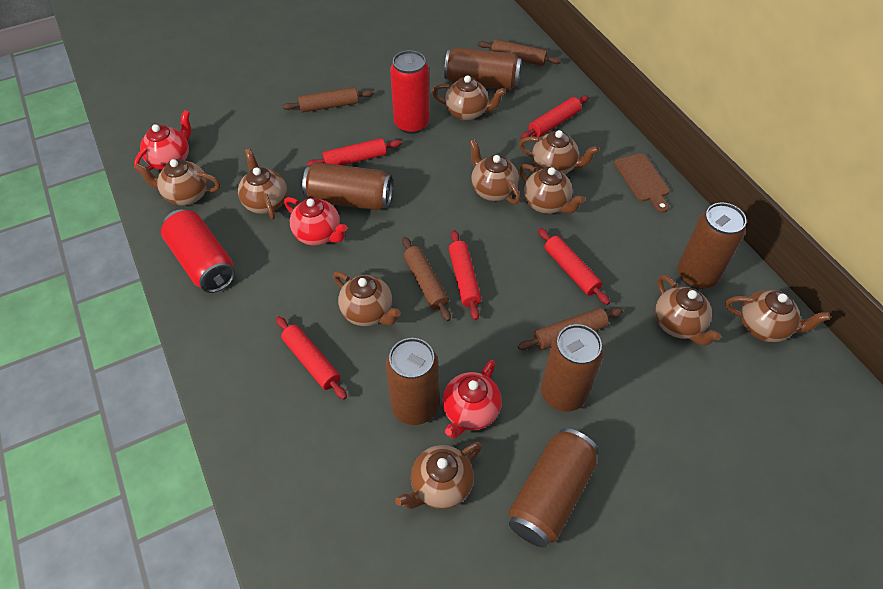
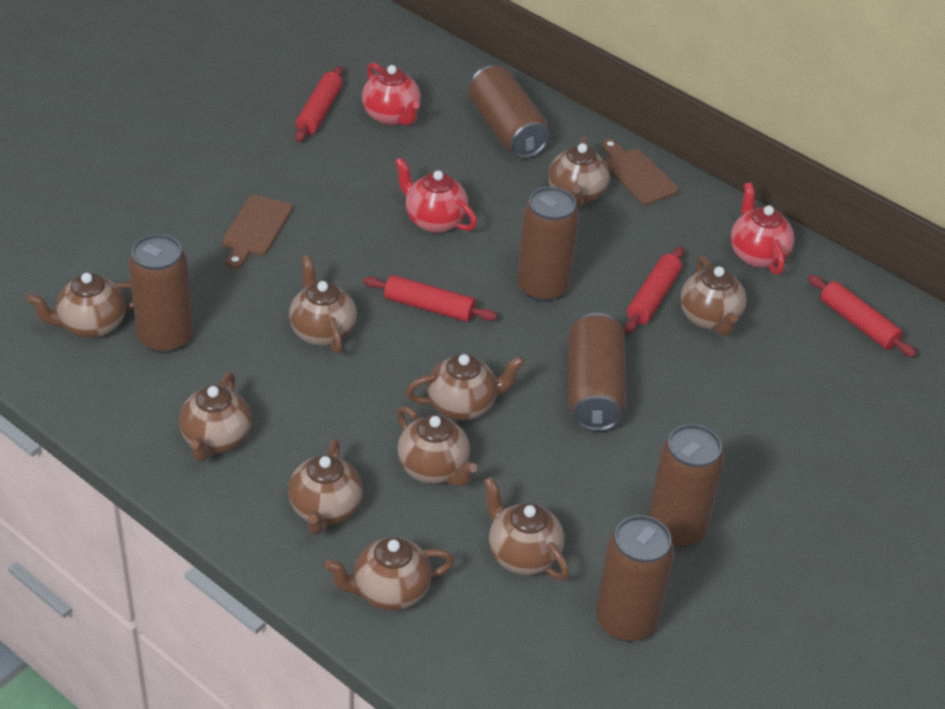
brown cutting board: [614,153,670,213] = 1 -> [222,195,293,269] [602,139,679,205] = 2
brown rolling pin: [283,87,374,113] [402,237,451,321] [478,39,562,66] [518,308,623,350] = 4 -> none = 0
red can: [161,209,235,293] [390,50,430,134] = 2 -> none = 0
red rolling pin: [276,316,347,399] [307,138,402,166] [449,230,481,320] [520,95,589,139] [538,228,610,305] = 5 -> [295,66,343,142] [363,275,497,322] [625,246,684,333] [808,275,916,357] = 4

